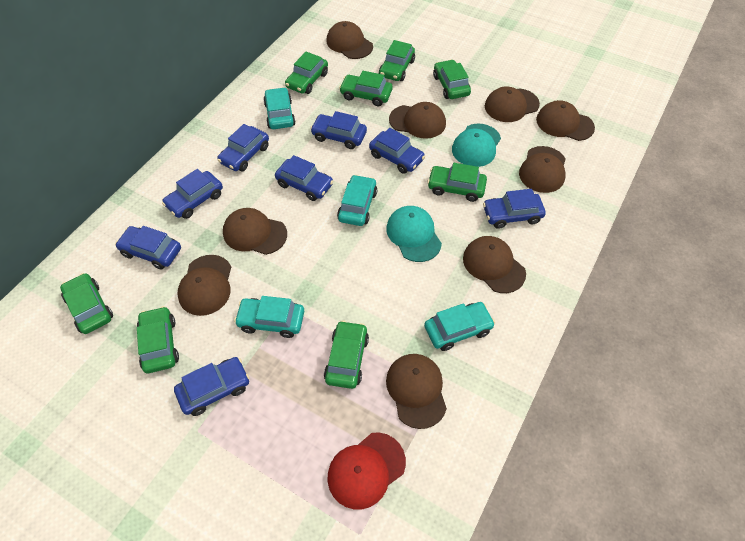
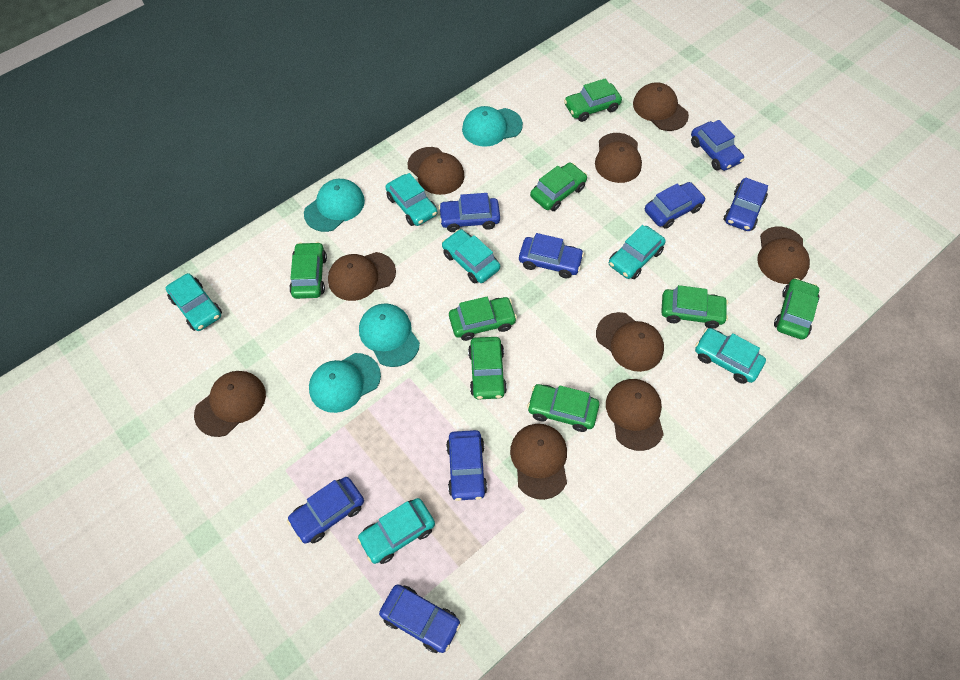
red cap: [328,433,406,510] = 1 -> none = 0
turquoise cap: [386,206,442,262] [452,124,501,167] = 2 -> [304,179,365,232] [309,353,381,413] [359,303,420,367] [462,106,523,147] = 4
turquoise car: [234,296,304,338] [263,87,296,129] [337,175,377,226] [424,302,495,351] = 4 -> [166,273,222,331] [357,498,435,564] [385,173,438,226] [442,229,500,283] [609,225,666,279] [695,328,766,384] = 6

